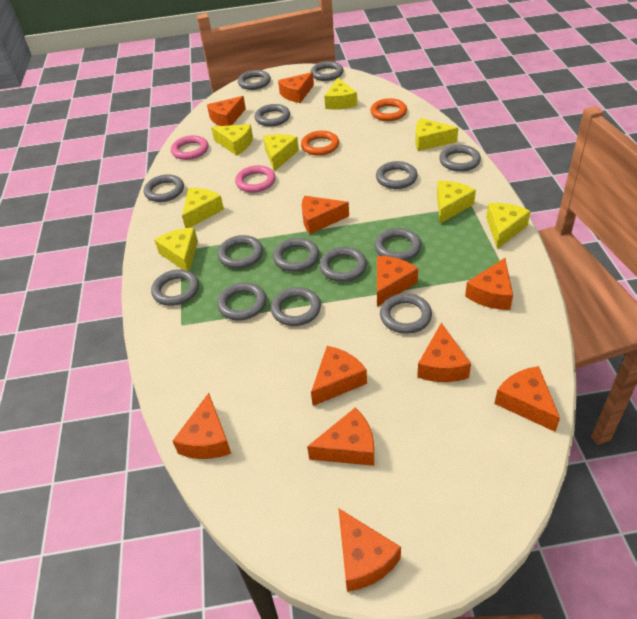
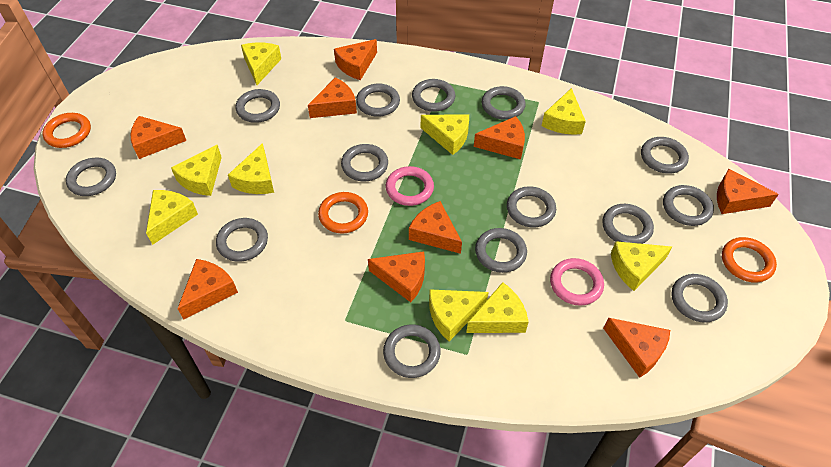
orange cheese: [173,393,231,459] [207,96,246,126] [278,72,314,103] [302,196,349,234] [307,408,374,466] [311,346,367,406] [338,508,401,592] [377,256,418,307] [417,323,471,382] [465,258,513,310] [494,366,560,432] = 11 -> [131,116,187,159] [177,259,238,319] [308,77,357,118] [334,39,377,80] [368,251,425,302] [409,201,462,254] [474,116,525,159] [603,318,670,378] [717,169,779,214] = 9
orange ring: [301,131,339,156] [370,98,407,121] = 2 -> [43,113,91,148] [318,192,368,233] [722,237,777,283] = 3
yellow cheese: [154,228,198,271] [182,188,224,228] [211,124,253,156] [263,134,299,171] [324,78,357,109] [415,118,458,151] [437,181,476,224] [486,203,531,249] = 8 -> [146,190,198,245] [171,145,222,196] [228,143,274,194] [241,42,281,85] [421,114,469,155] [429,289,489,341] [466,282,529,333] [542,88,586,135] [611,241,672,291] = 9

